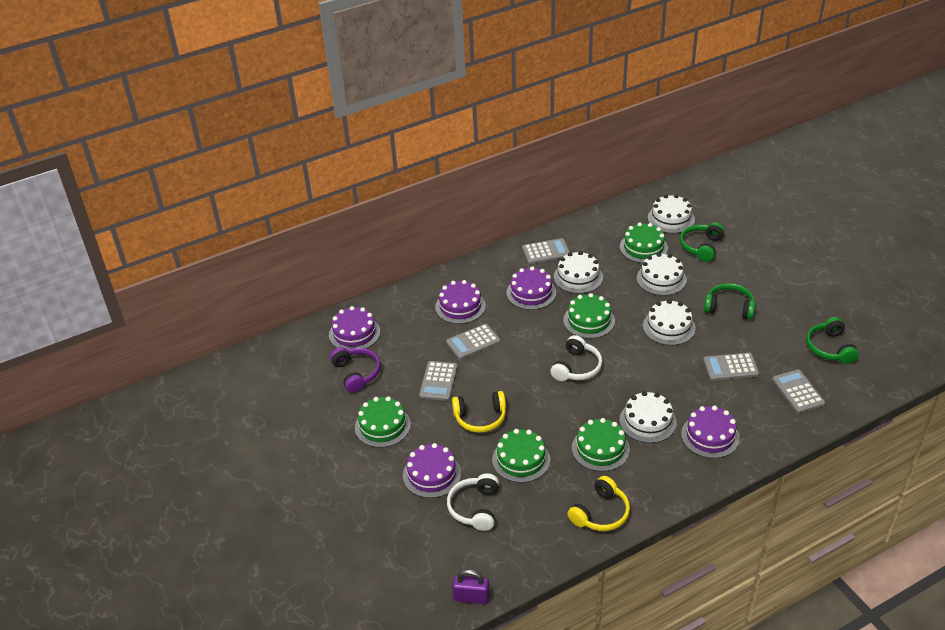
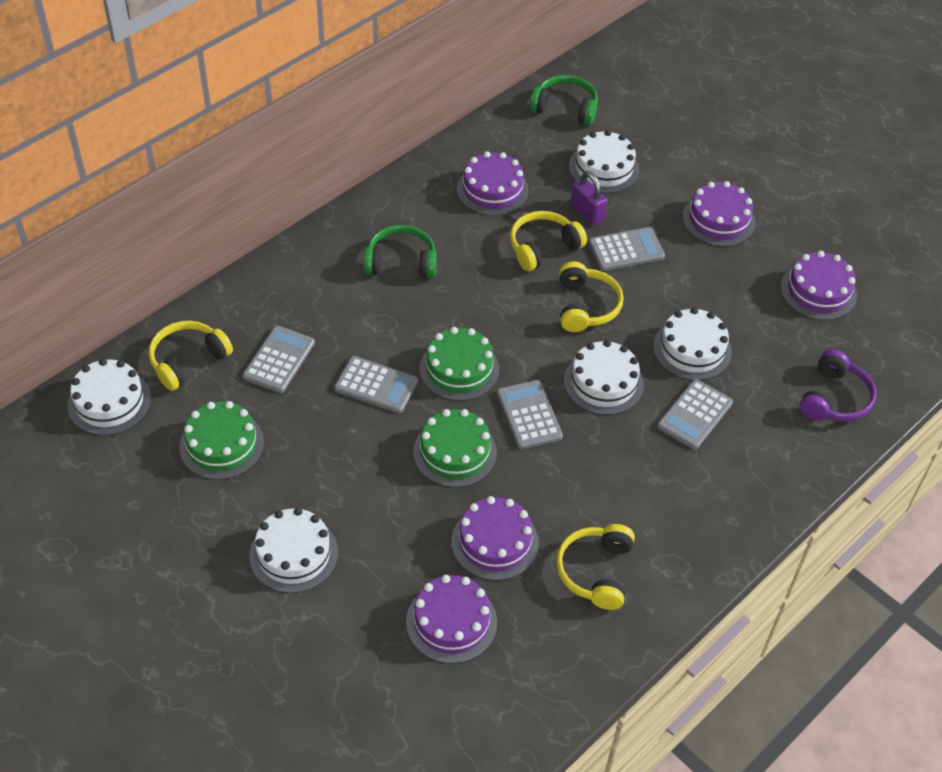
green cake: [355,396,411,448] [492,429,550,483] [563,293,615,338] [572,418,630,472] [620,223,668,263] = 5 -> [179,401,264,480] [413,409,497,487] [420,327,499,401] = 3
green headphones: [680,222,725,262] [704,283,755,320] [806,317,859,364] = 3 -> [364,225,437,278] [530,75,598,125] = 2
white headphones: [447,473,499,531] [550,335,602,381] = 2 -> none = 0
yellow headphones: [452,391,506,433] [567,476,630,531] = 2 -> [149,321,233,391] [510,211,587,271] [556,524,635,610] [559,261,624,332] = 4

